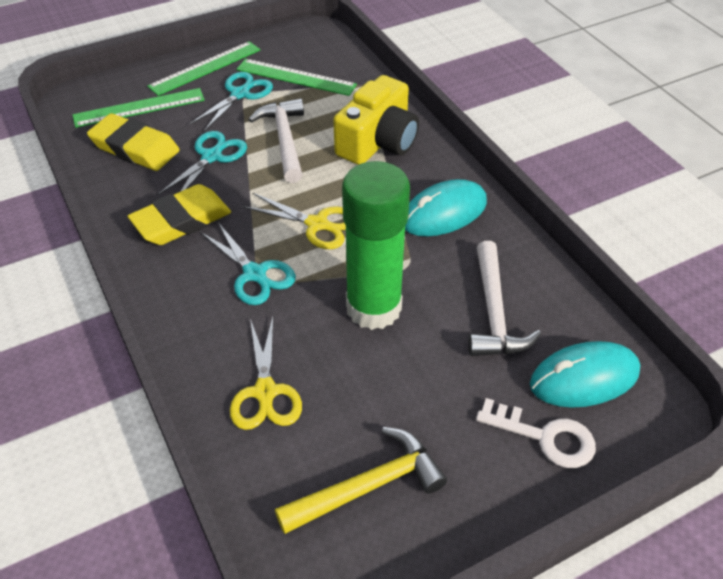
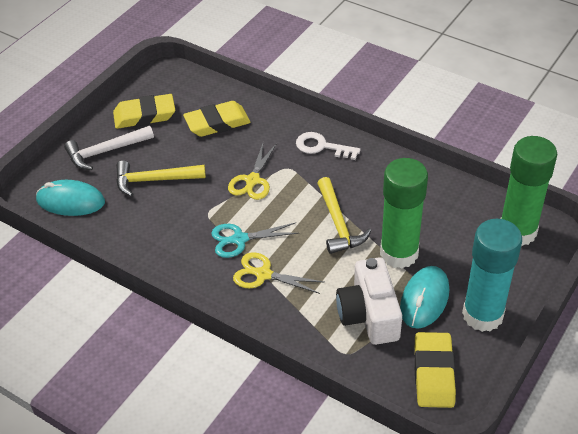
green glue stick: [342,161,410,330] = 1 -> [380,158,428,268] [500,136,557,246] = 2
green ruler: [73,88,205,128] [147,41,260,96] [237,59,357,96] = 3 -> none = 0
turquoise glue stick: none = 0 -> [462,219,522,332] = 1
turquoise scissors: [158,131,247,195] [189,72,273,132] [200,221,296,305] = 3 -> [211,222,299,258] = 1
white camera: none = 0 -> [336,257,402,345] = 1
white hammer: [248,98,304,183] [469,241,541,356] = 2 -> [64,126,154,170] = 1
yellow camera: [333,75,419,165] = 1 -> none = 0
yellow eraser: [87,113,180,171] [128,184,231,245] = 2 -> [113,94,175,129] [183,101,251,137] [415,332,456,408] = 3
yellow hammer: [275,427,447,534] = 1 -> [116,161,206,197] [317,177,371,254] = 2

